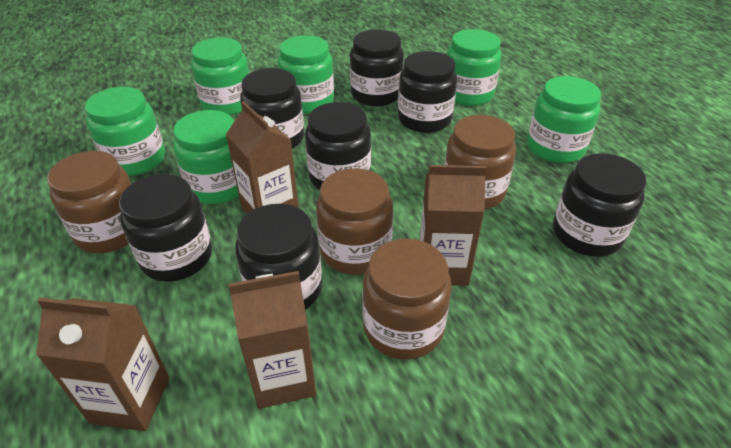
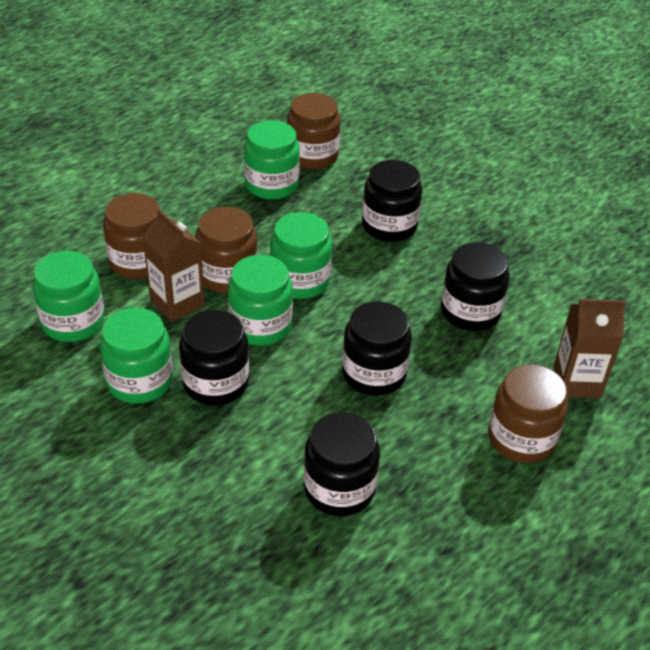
black jar: [119,174,212,282] [235,204,322,310] [240,68,304,149] [305,102,371,190] [350,29,404,106] [398,51,457,133] [553,153,646,257] = 7 -> [179,310,249,406] [304,412,380,516] [342,301,412,396] [362,160,422,242] [441,242,510,331] = 5
brown carton: [36,298,169,431] [226,101,299,214] [228,271,316,409] [420,165,487,286] = 4 -> [143,209,205,322] [554,299,626,398] = 2
green jar: [85,87,165,176] [173,110,239,204] [191,37,250,116] [278,35,334,114] [447,29,501,106] [527,76,601,163] = 6 -> [32,251,105,342] [100,308,173,404] [228,255,293,346] [244,120,300,200] [270,212,332,299] = 5

